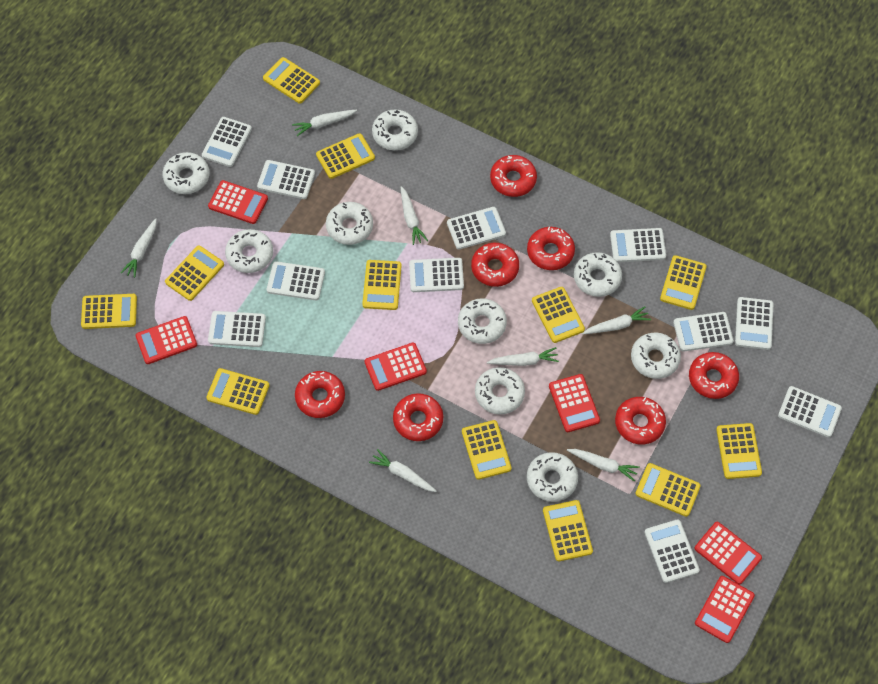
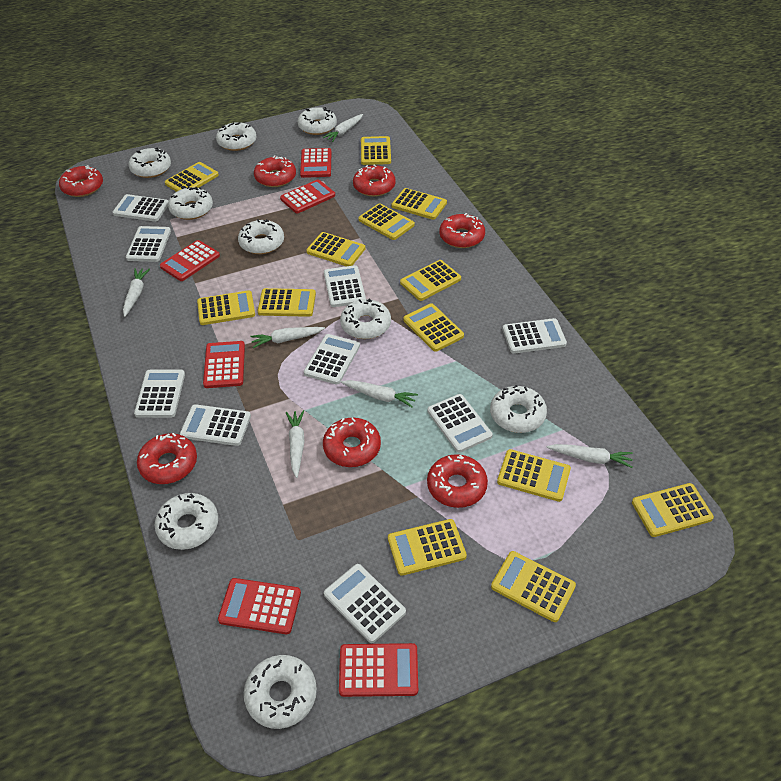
white calculator: [202,117,252,167] [208,311,266,347] [257,160,315,199] [267,261,325,300] [409,258,464,292] [447,207,506,250] [610,228,666,262] [644,520,700,583] [673,312,734,352] [735,297,773,350] [778,386,842,437] = 11 -> [113,194,169,222] [126,226,171,262] [134,370,185,418] [180,404,251,446] [304,334,360,385] [324,265,366,307] [324,564,406,643] [427,394,493,453] [502,318,567,354] = 9
white carrot: [121,218,157,278] [292,110,357,136] [369,449,437,492] [401,186,428,245] [487,347,559,366] [567,449,640,482] [582,306,651,334] = 7 -> [123,268,150,317] [250,327,325,348] [286,410,304,478] [323,114,363,142] [341,380,418,408] [547,444,633,468] = 6
yellow calculator: [81,294,137,329] [165,246,224,301] [206,368,270,415] [263,57,320,104] [316,133,375,179] [362,260,402,310] [462,420,512,480] [532,287,585,343] [543,500,593,561] [635,463,701,517] [660,255,707,310] [716,423,762,479] = 12 -> [165,162,219,192] [197,290,255,325] [258,288,316,317] [306,232,365,266] [358,203,415,240] [361,136,391,165] [388,519,467,576] [392,188,447,220] [400,260,461,301] [403,303,464,352] [491,551,576,622] [497,449,571,502] [632,483,714,537] = 13

